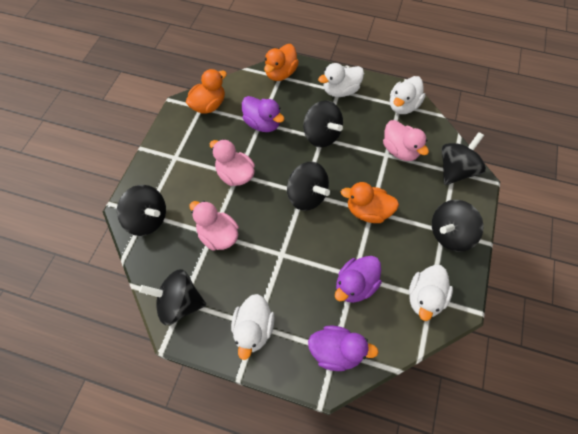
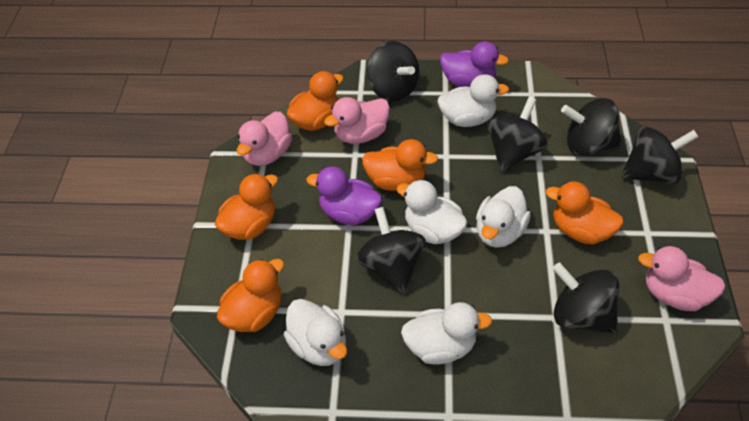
orange duck: [186,69,227,114] [264,44,299,81] [341,182,399,223] = 3 -> [215,173,278,240] [217,259,284,332] [286,71,344,131] [362,139,438,191] [546,182,624,244] = 5
purple duck: [242,96,284,132] [308,325,379,371] [335,256,382,303] = 3 -> [306,166,382,225] [440,41,509,87] = 2
white duck: [231,294,275,360] [318,63,364,97] [390,76,426,114] [409,265,453,321] = 4 -> [284,299,347,366] [397,180,468,244] [401,302,492,364] [437,74,509,127] [476,186,531,248] = 5

